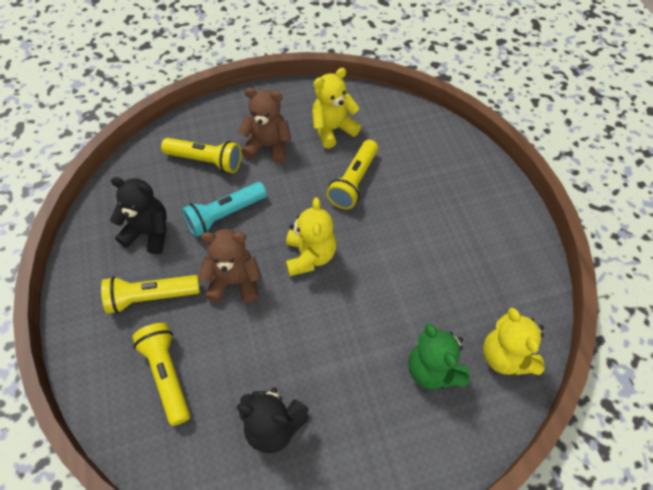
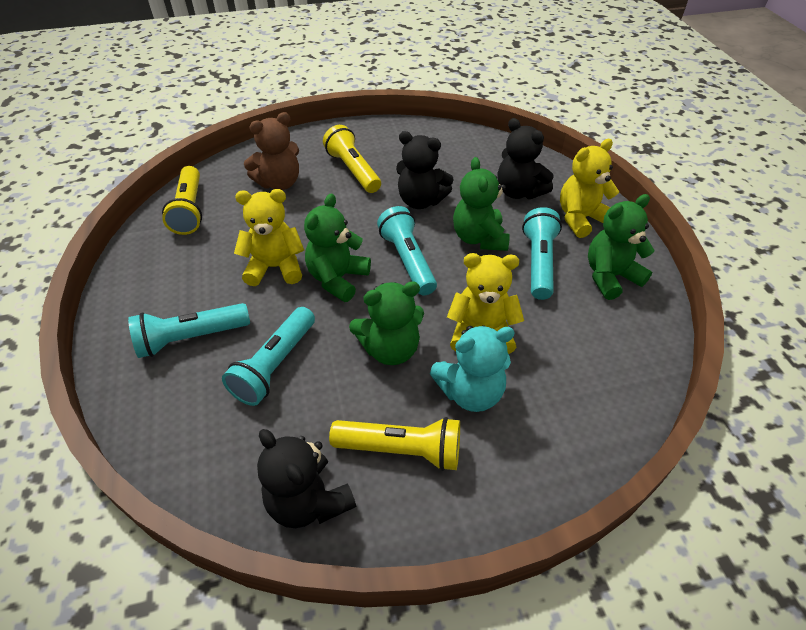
black teddy bear: [110,177,167,254] [237,388,309,453] = 2 -> [257,429,356,528] [396,131,454,209] [498,118,554,199] = 3
brown teddy bear: [198,229,262,303] [238,88,291,163] = 2 -> [244,112,299,190] = 1
green teddy bear: [408,323,471,389] = 1 -> [304,193,371,302] [349,281,424,365] [453,157,510,251] [588,194,655,300] = 4
turquoise flashlight: [182,182,267,237] = 1 -> [128,303,250,358] [222,307,315,406] [377,206,437,295] [522,207,562,300] = 4
turquoise teddy bear: none = 0 -> [430,325,515,412] = 1
yellow flashlight: [101,275,200,314] [132,323,190,426] [161,138,242,173] [326,140,378,209] = 4 -> [162,166,202,235] [323,125,381,193] [329,417,460,471] = 3

